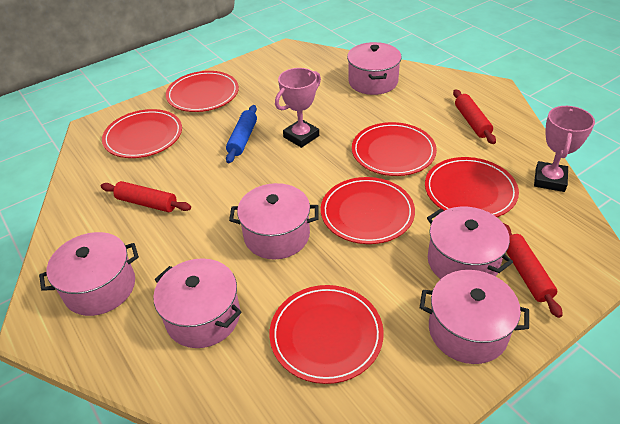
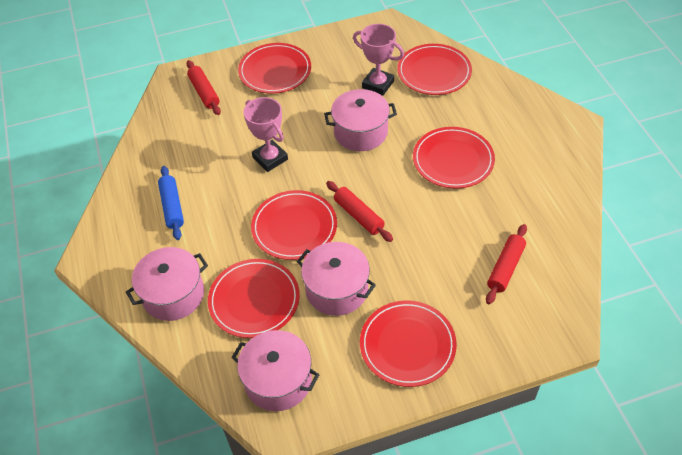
pink pot: [39,232,139,316] [153,258,241,348] [229,183,319,259] [347,42,402,95] [420,270,529,364] [427,207,513,279] = 6 -> [126,247,208,321] [231,330,319,411] [297,242,376,316] [324,89,397,151] = 4

